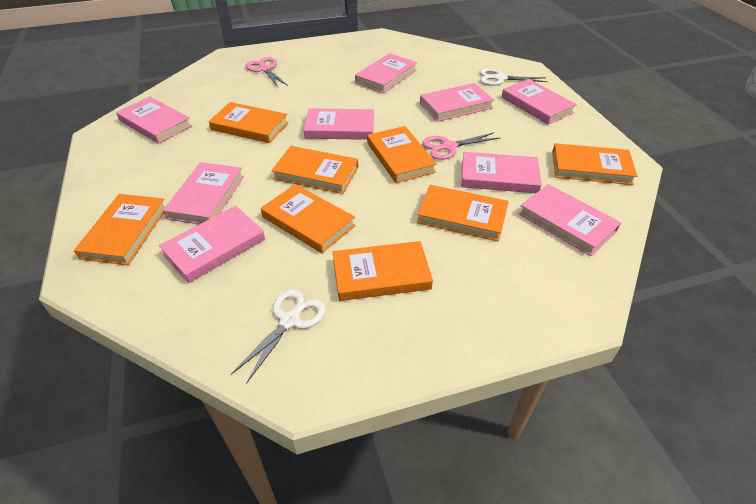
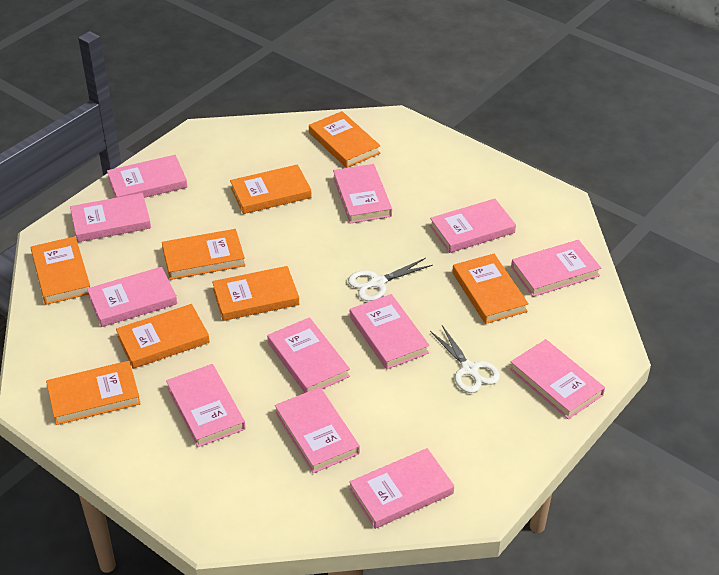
pink book: [116,97,192,144] [159,206,265,283] [163,162,244,224] [304,108,374,140] [355,53,417,93] [420,83,494,122] [461,152,542,193] [502,79,577,124] [519,184,621,256] = 9 -> [70,193,151,242] [87,267,177,327] [107,155,187,198] [166,364,246,447] [267,317,350,393] [275,387,360,473] [333,164,392,223] [349,448,454,529] [350,294,430,369] [430,199,516,253] [510,339,605,419] [511,240,601,297] = 12
pink scissors: [246,57,288,87] [423,132,500,160] = 2 -> none = 0

